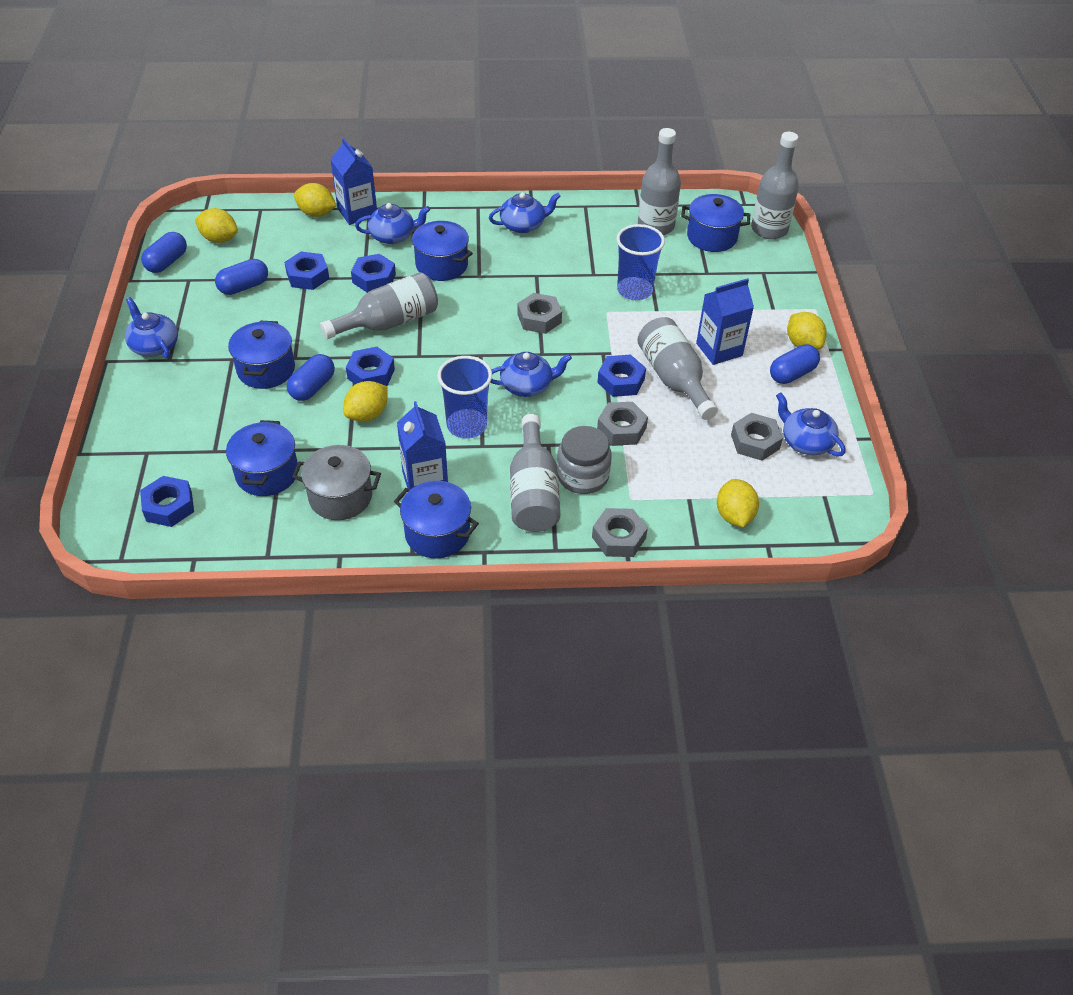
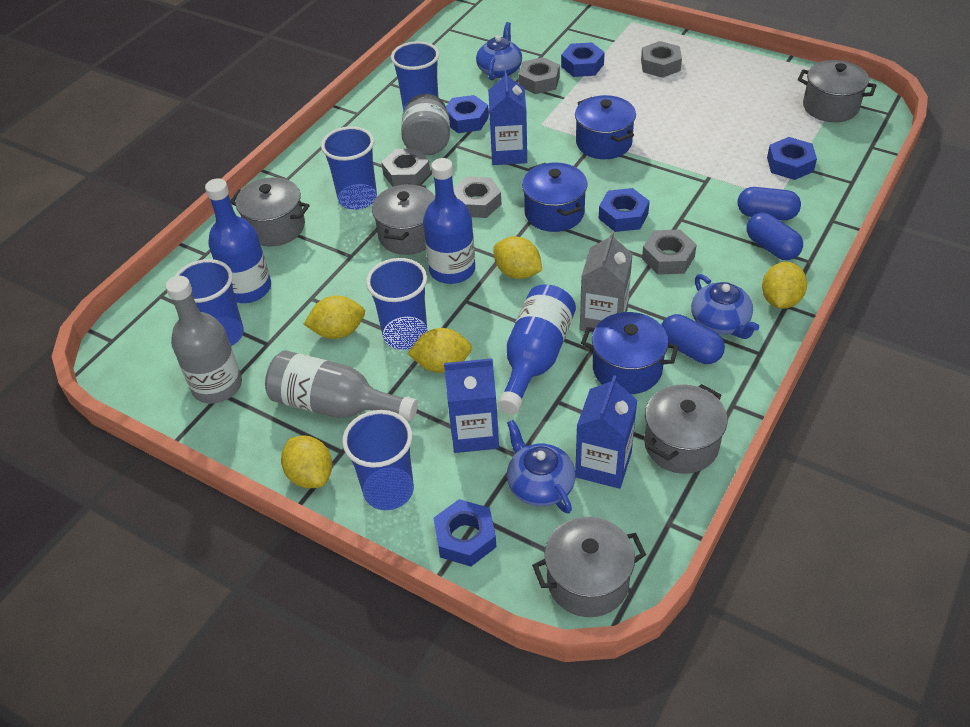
blue bottle: none = 0 -> [205,178,271,303] [423,158,475,284] [498,284,576,414] = 3
blue capsule: [141,232,187,273] [215,259,268,295] [287,354,335,401] [770,344,820,384] = 4 -> [661,314,725,364] [738,187,801,220] [747,212,803,260] = 3
blue cup: [437,356,492,438] [616,224,665,300] = 2 -> [174,259,244,346] [321,126,377,210] [342,410,414,510] [366,258,427,350] [391,41,439,112] = 5
blue pot: [226,420,298,496] [228,321,295,389] [394,481,479,558] [409,221,473,281] [681,194,750,252] = 5 -> [522,163,587,232] [575,95,636,159] [581,312,679,394] = 3
blue teapot: [125,297,178,359] [355,203,430,244] [489,192,561,233] [490,352,572,397] [776,392,846,457] = 5 -> [476,22,522,80] [507,420,576,514] [691,274,759,339] = 3
grey bottle: [320,272,438,339] [510,414,560,532] [637,317,718,420] [638,128,681,235] [751,132,799,239] = 5 -> [166,276,242,404] [265,350,418,421] = 2
grey carton: none = 0 -> [580,231,633,333] = 1
grey nut: [517,293,562,334] [592,508,648,557] [597,402,648,446] [731,413,783,461] = 4 -> [381,148,430,187] [453,176,502,218] [518,57,560,94] [641,41,682,78] [642,229,697,275] = 5
grey pot: [292,445,381,520] = 1 -> [230,177,310,246] [372,184,435,255] [532,517,646,617] [644,384,728,474] [798,60,877,122] = 5

